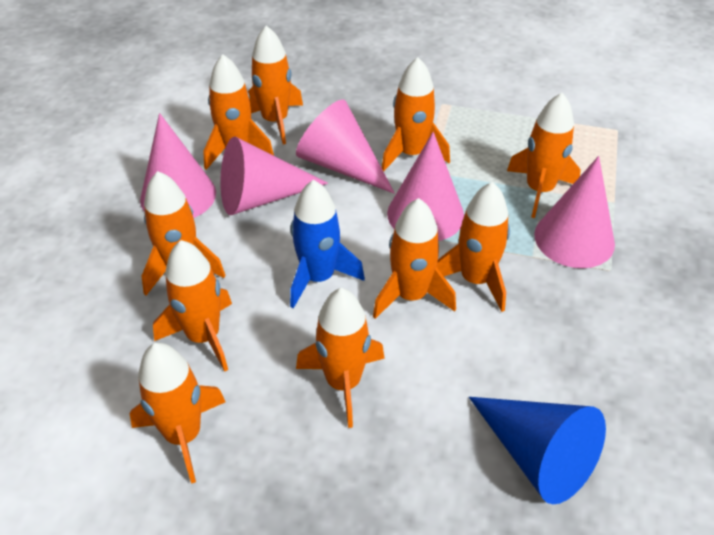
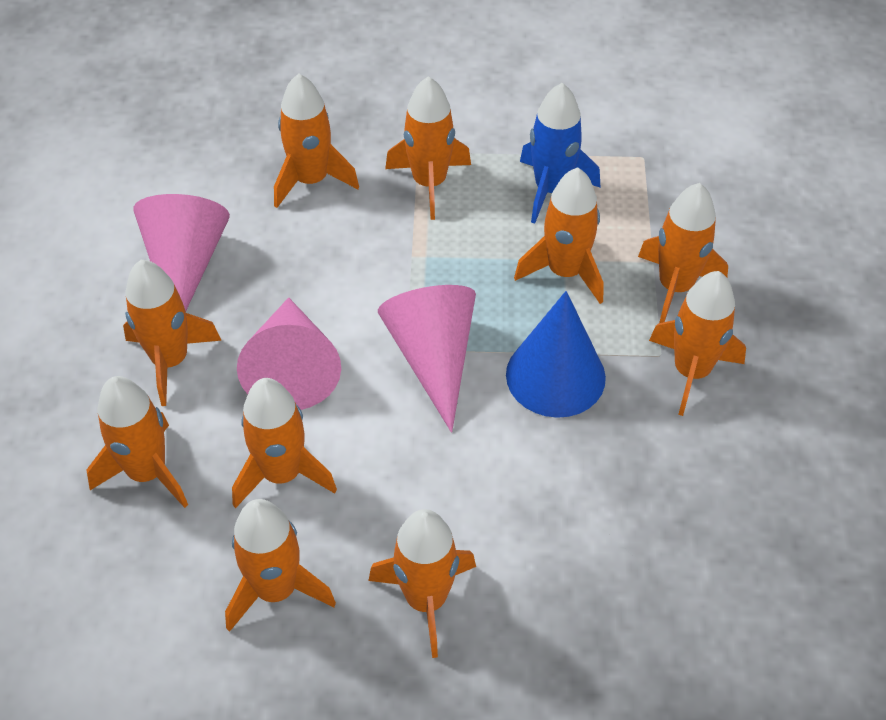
pink cone: [140,113,216,218] [220,137,328,215] [296,100,395,194] [387,132,464,241] [534,156,615,268] = 5 -> [133,194,230,311] [237,297,341,410] [378,285,476,433] = 3

